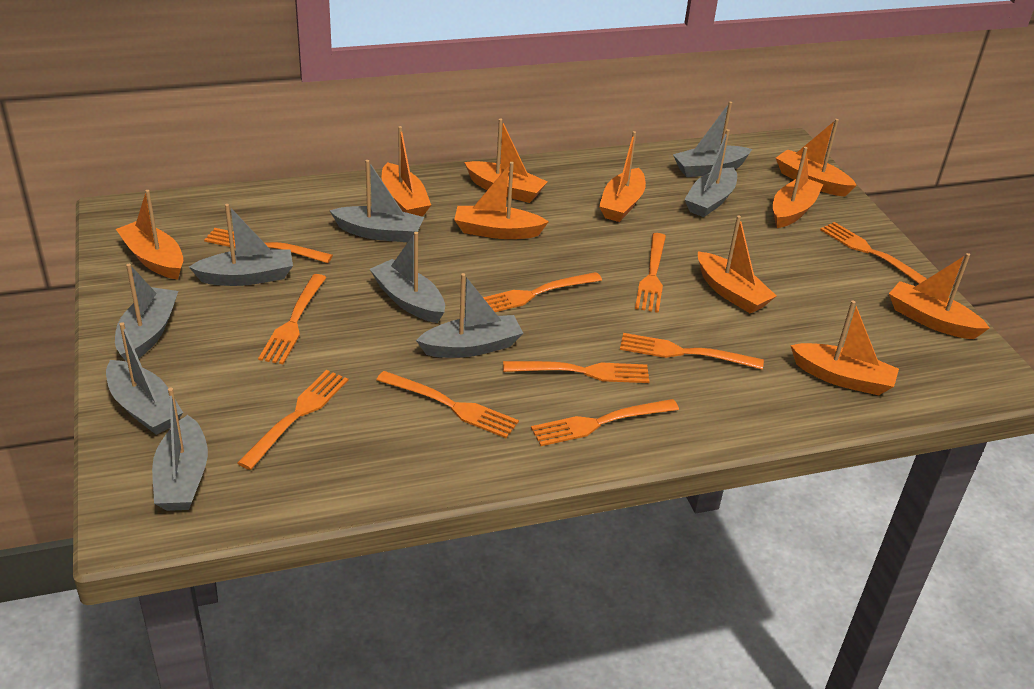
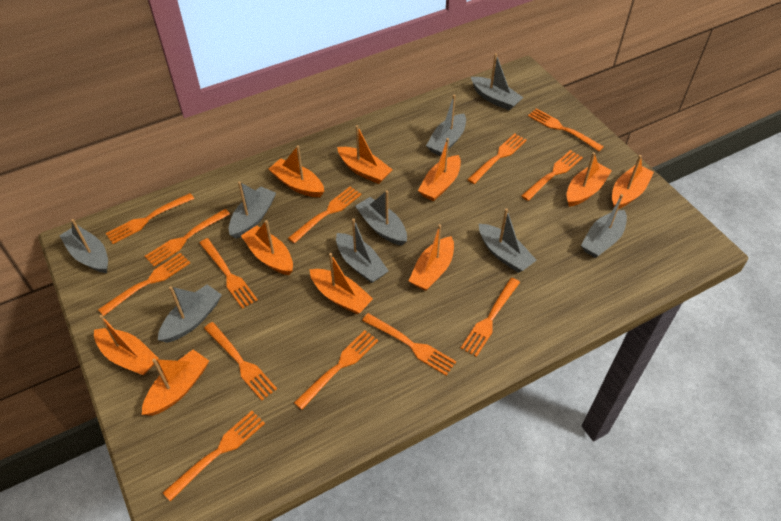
orange fork: [204,228,333,263] [237,370,348,470] [258,274,327,364] [377,371,519,438] [483,272,602,312] [503,361,650,383] [531,399,679,446] [620,333,764,370] [635,233,666,313] [820,222,927,284] = 10 -> [98,253,190,316] [106,193,194,244] [145,209,230,266] [163,411,265,501] [199,238,258,309] [204,322,277,401] [288,186,361,243] [294,330,378,410] [362,313,456,375] [460,278,520,357] [467,133,527,184] [521,150,583,201] [528,108,604,151] = 13

